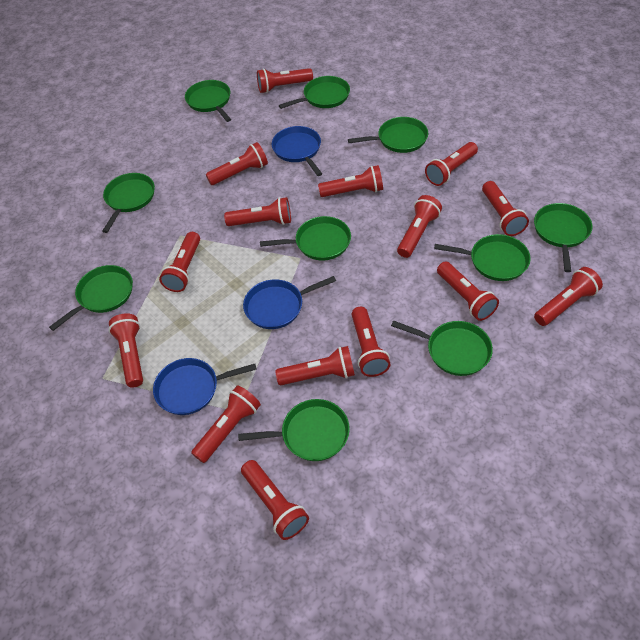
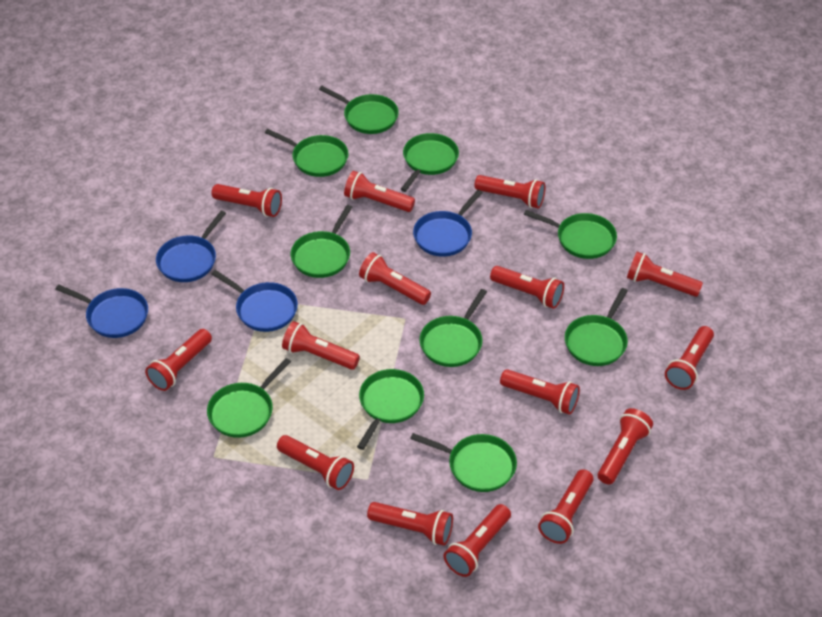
blue pan: [153,358,257,415] [243,276,336,329] [272,126,322,176] = 3 -> [55,284,148,338] [156,211,226,282] [212,270,298,332] [413,190,483,257] = 4

